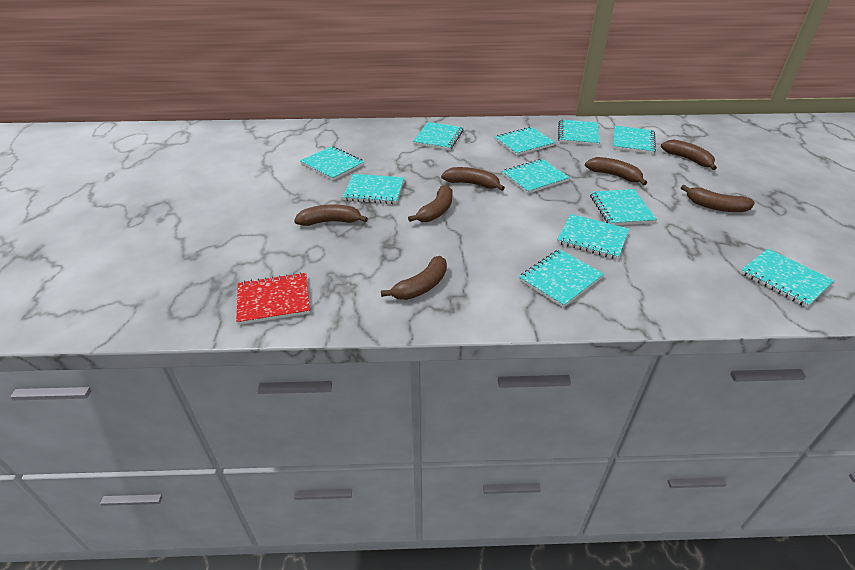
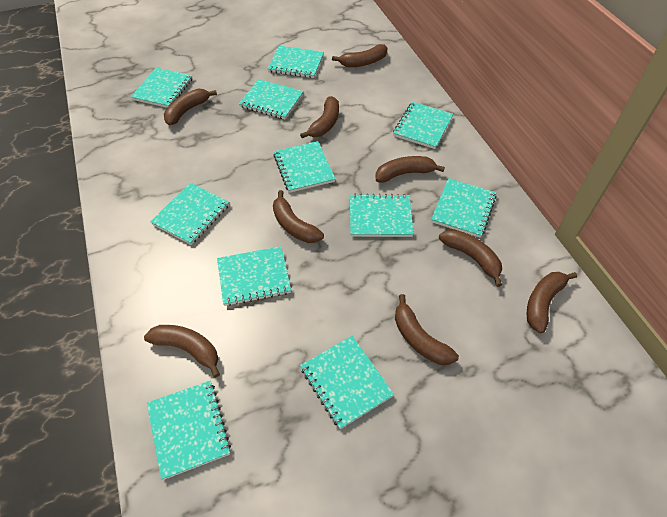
brown banana: [294,204,368,226] [381,256,447,300] [408,185,452,222] [441,167,505,191] [585,157,647,185] [661,139,717,170] [681,185,755,212] = 7 -> [144,325,220,378] [164,89,217,125] [273,190,324,243] [300,96,339,138] [332,44,387,67] [375,156,445,183] [395,294,459,365] [439,229,502,287] [527,272,577,333] = 9
red notebook: [236,272,310,325] = 1 -> none = 0

